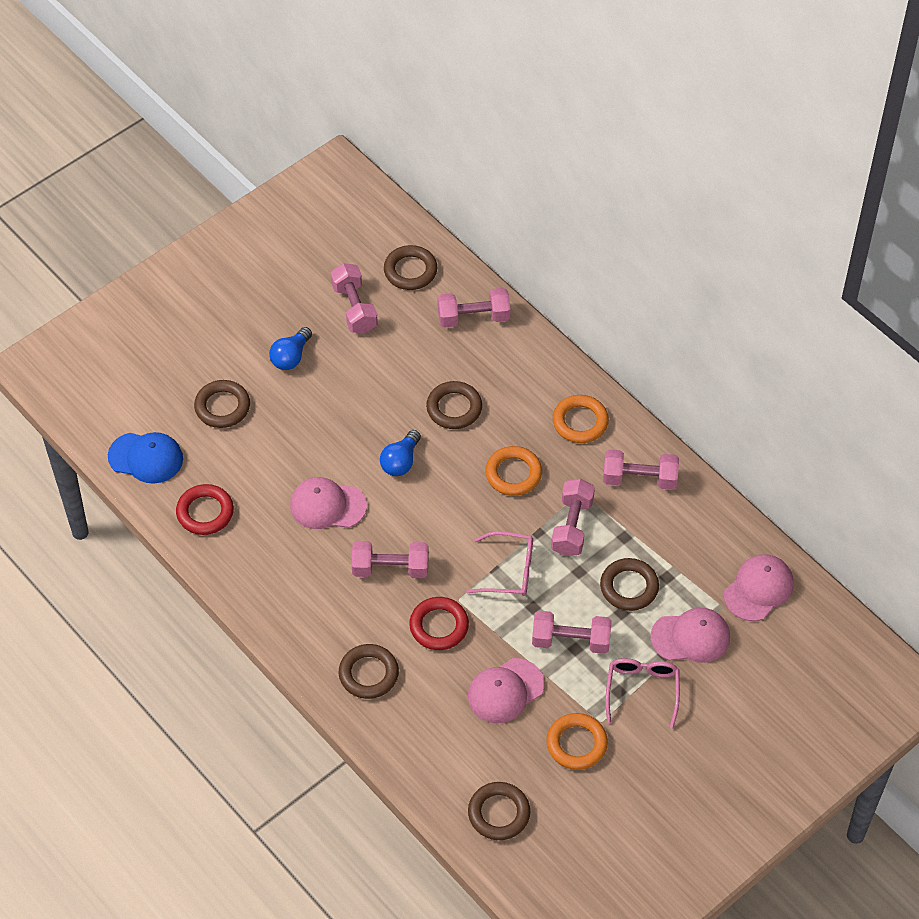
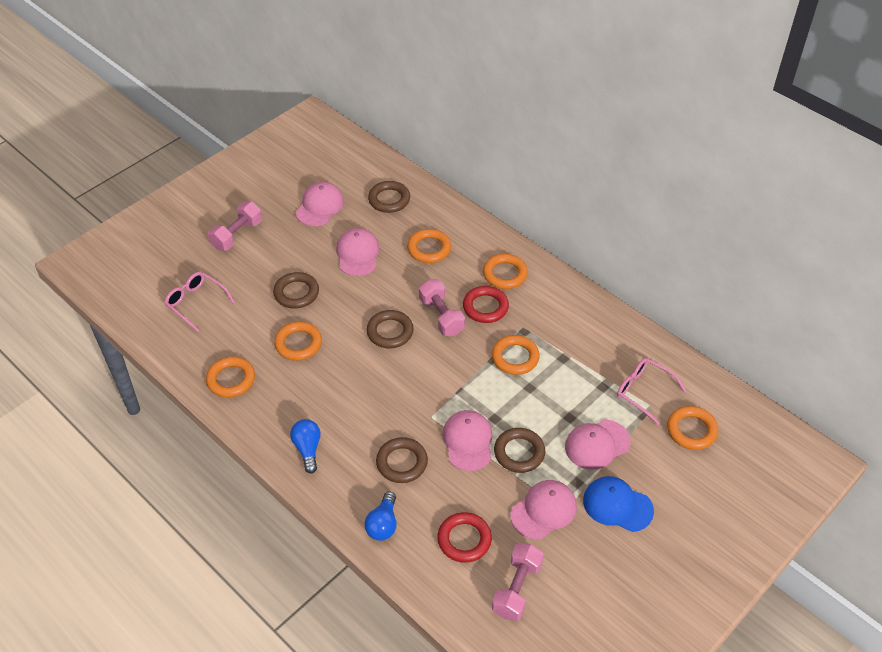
brown ring: [194,380,250,428] [339,644,399,699] [384,245,437,290] [426,381,482,429] [468,782,530,840] [600,558,659,611] = 6 -> [273,272,319,309] [367,310,414,348] [368,181,410,213] [376,437,428,483] [494,428,545,473] = 5
orange ring: [485,446,542,496] [546,713,608,770] [552,395,609,443] = 3 -> [206,356,255,398] [274,321,322,361] [407,229,451,263] [483,254,528,289] [492,335,540,375] [667,406,718,450] = 6
pink cap: [290,477,367,529] [468,658,544,723] [651,608,730,663] [724,554,794,621] = 4 -> [296,182,344,226] [336,228,380,276] [442,410,492,471] [510,480,577,539] [565,420,631,470] = 5
pink dumbbell: [331,263,378,333] [352,541,429,578] [437,288,511,328] [532,611,612,654] [551,479,595,556] [603,450,679,490] = 6 -> [208,202,262,251] [419,279,465,336] [492,543,544,621] = 3

